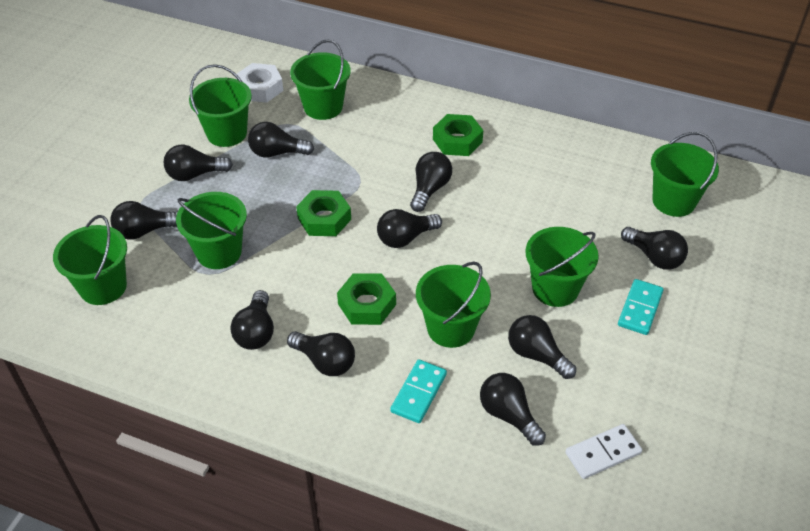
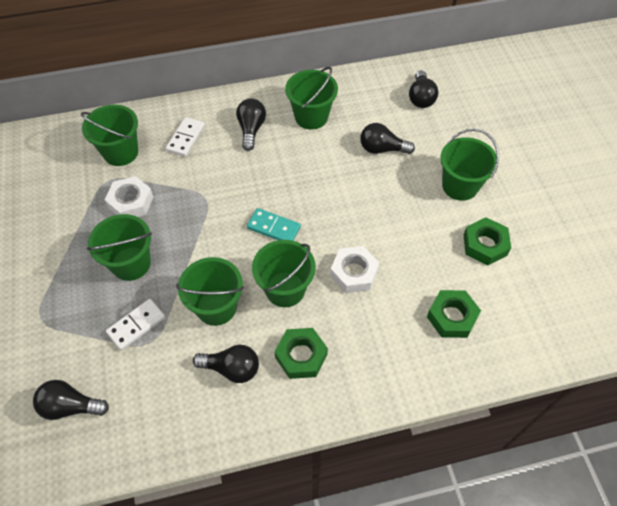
black light bulb: [110,201,178,239] [164,145,233,181] [231,290,274,350] [248,122,314,158] [287,331,355,376] [377,209,442,248] [410,152,452,212] [480,373,546,446] [508,315,576,379] [621,227,688,270] = 10 -> [33,380,109,420] [193,345,259,383] [236,98,266,151] [360,123,415,154] [409,70,438,108] = 5
green bucket: [53,215,127,305] [176,192,247,269] [189,64,252,147] [290,39,350,120] [416,262,491,348] [526,227,599,307] [651,132,719,217] = 7 -> [81,104,138,166] [87,214,152,281] [176,257,244,326] [252,240,316,307] [285,67,338,129] [440,129,499,201] = 6
turquoise domino: [390,359,447,423] [618,279,664,335] = 2 -> [247,208,301,241] = 1
white domino: [565,424,642,479] = 1 -> [106,299,165,350] [166,117,205,157] = 2
white nut: [236,63,283,103] = 1 -> [105,176,154,217] [330,246,379,293] = 2

